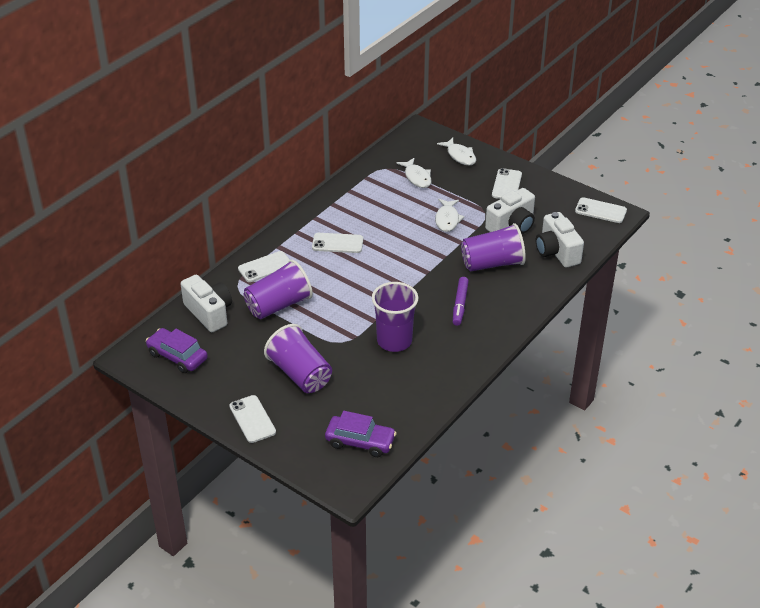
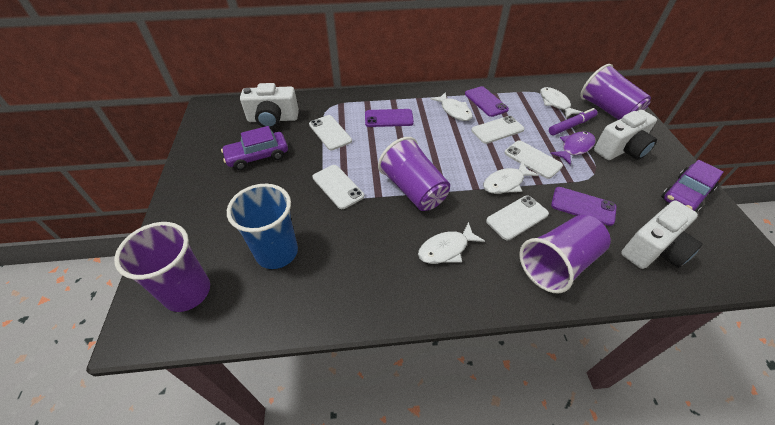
blue cup: none = 0 -> [227,184,298,269] = 1
purple fish: none = 0 -> [550,131,595,165] = 1
purple phone: none = 0 -> [365,109,414,127] [465,86,509,117] [551,187,617,226] = 3
white fish: [397,158,432,188] [435,199,464,232] [437,138,476,165] = 3 -> [418,222,485,264] [430,92,473,121] [483,161,539,194] [540,87,582,118] = 4

